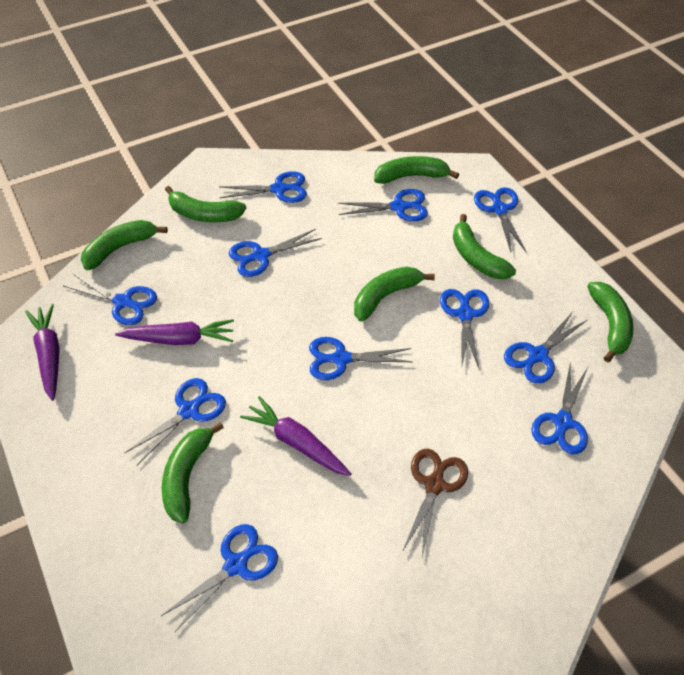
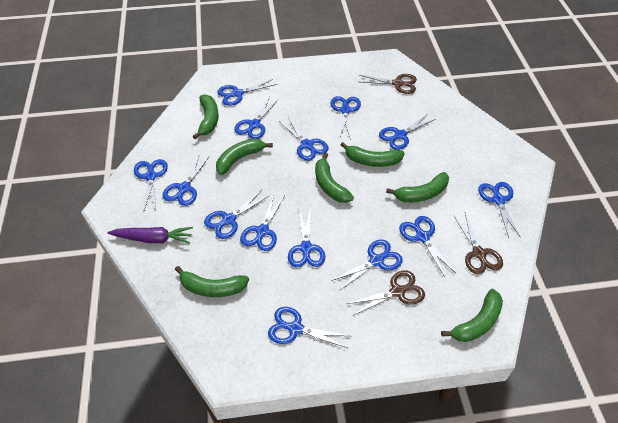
blue scissors: [64,273,157,325] [124,378,226,465] [161,524,278,633] [219,171,307,203] [229,229,322,277] [309,337,412,380] [338,189,428,222] [440,289,489,368] [474,187,526,252] [504,312,587,384] [531,361,588,454] = 11 -> [134,159,168,210] [162,154,210,206] [204,190,269,239] [217,79,277,106] [234,97,279,139] [240,194,284,251] [268,307,350,349] [279,117,329,161] [288,208,325,267] [330,96,361,140] [331,239,403,291] [379,114,436,150] [399,216,456,277] [478,182,521,238] = 14
brown scissors: [402,449,468,558] = 1 -> [347,270,425,316] [359,74,417,94] [453,213,503,274] = 3
purple carrot: [25,304,60,401] [115,319,234,345] [240,396,351,476] = 3 -> [107,227,193,244] = 1

